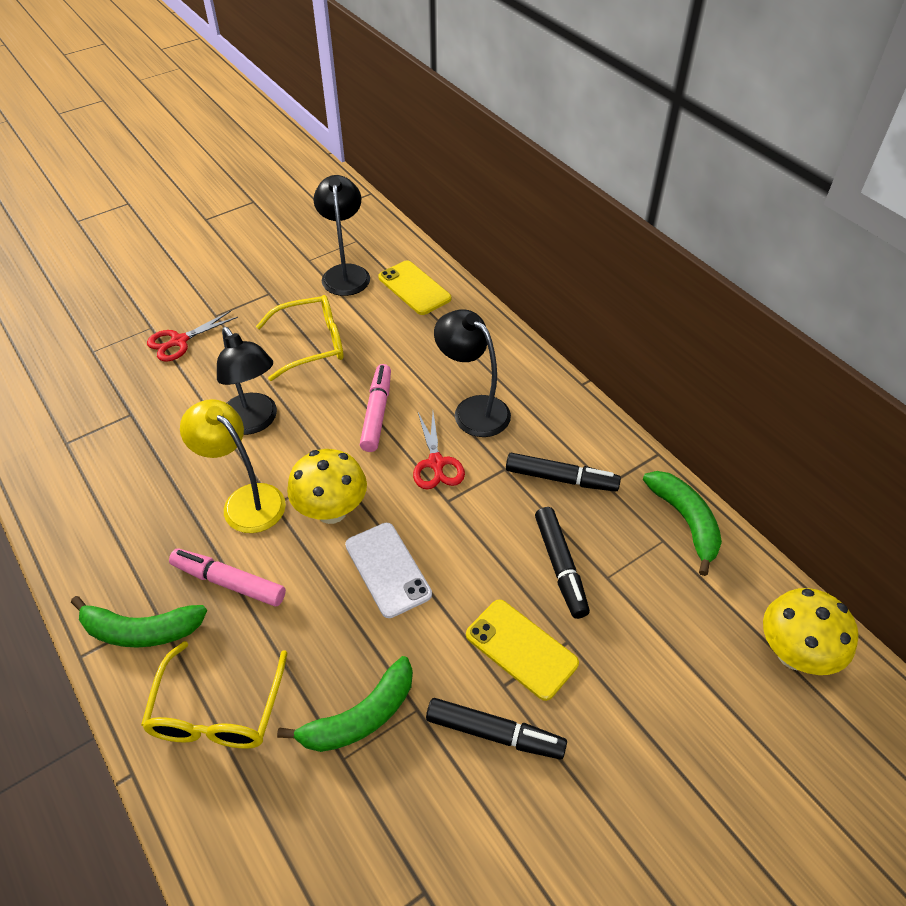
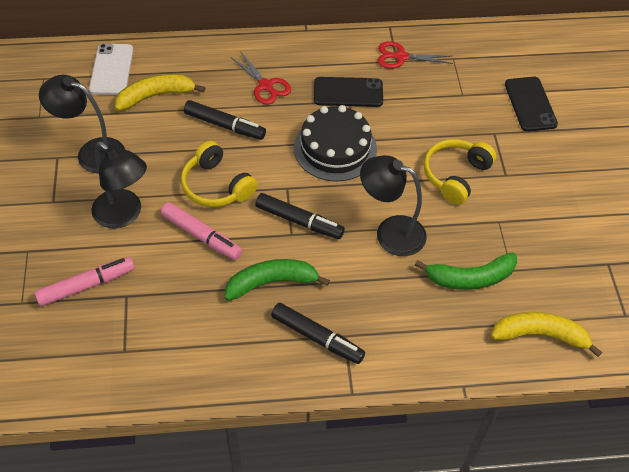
black cake: none = 0 -> [294,105,377,181] = 1
black phone: none = 0 -> [314,77,383,107] [505,77,558,132] = 2
green banana: [71,596,207,648] [277,656,413,752] [643,471,722,576] = 3 -> [225,259,330,301] [415,252,517,290] = 2
yellow banana: none = 0 -> [115,74,205,111] [491,312,602,357] = 2
yellow glasses: [141,641,287,749] [256,295,344,381] = 2 -> none = 0
yellow headphones: none = 0 -> [181,141,258,207] [424,139,497,205] = 2
yellow lamp: [180,399,286,533] = 1 -> none = 0
yellow mushroom: [287,449,367,524] [763,588,858,675] = 2 -> none = 0
yellow phone: [378,260,451,315] [466,600,579,701] = 2 -> none = 0

